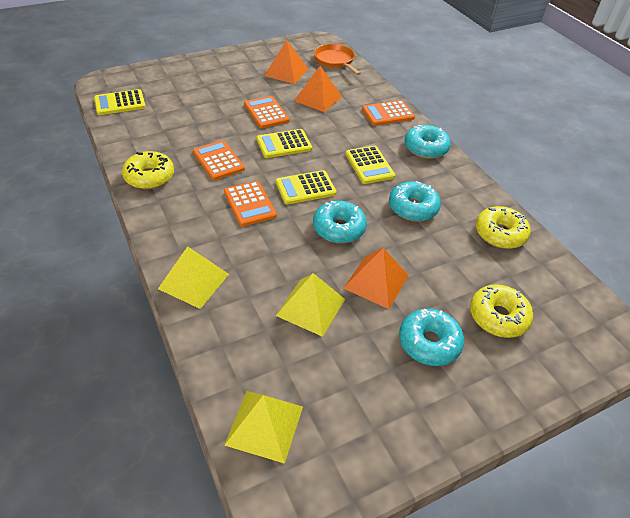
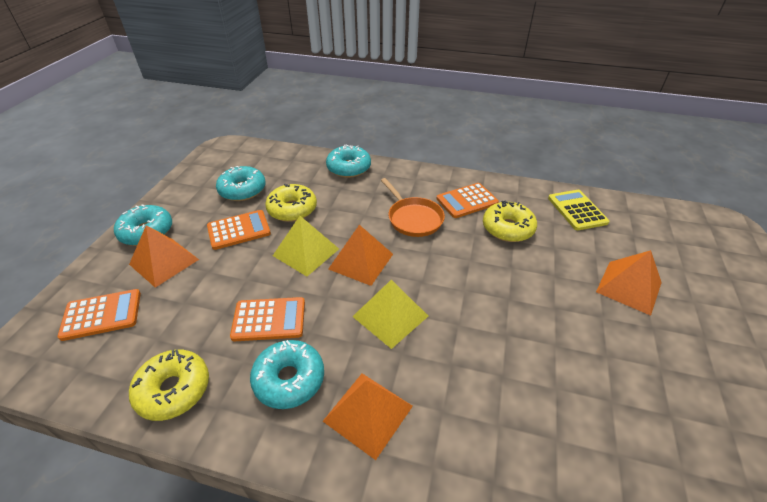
orange pyramid: [264,40,308,84] [294,66,342,112] [343,248,409,309] = 3 -> [129,225,199,288] [323,373,413,460] [328,225,393,286] [596,250,662,316] = 4
yellow calculator: [94,89,146,115] [257,129,312,158] [276,170,336,205] [345,146,395,184] = 4 -> [548,190,609,230] = 1
yellow pyramid: [158,246,229,309] [224,391,303,464] [276,273,345,337] = 3 -> [273,216,339,276] [352,280,428,349] = 2

